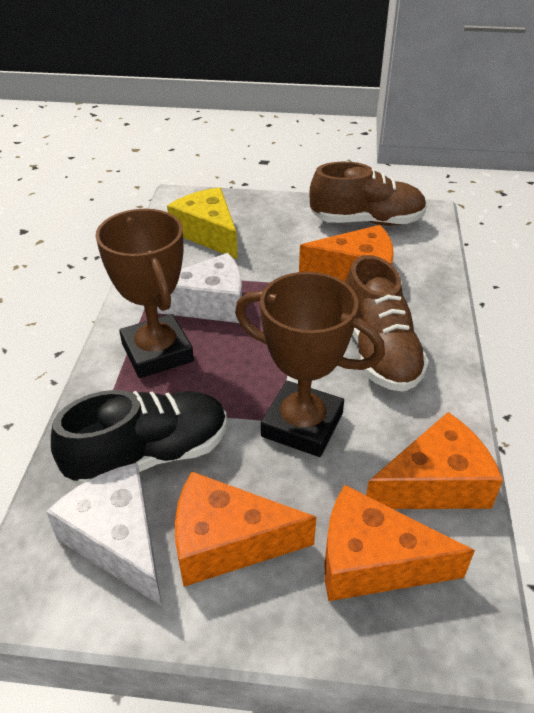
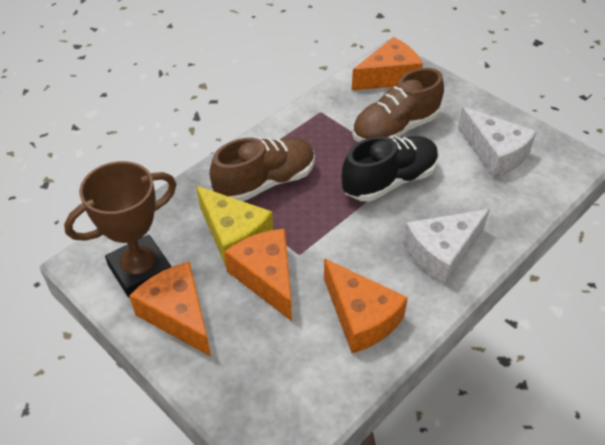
brown trophy: [95,209,194,378] [235,272,385,457] = 2 -> [64,161,176,298] = 1

